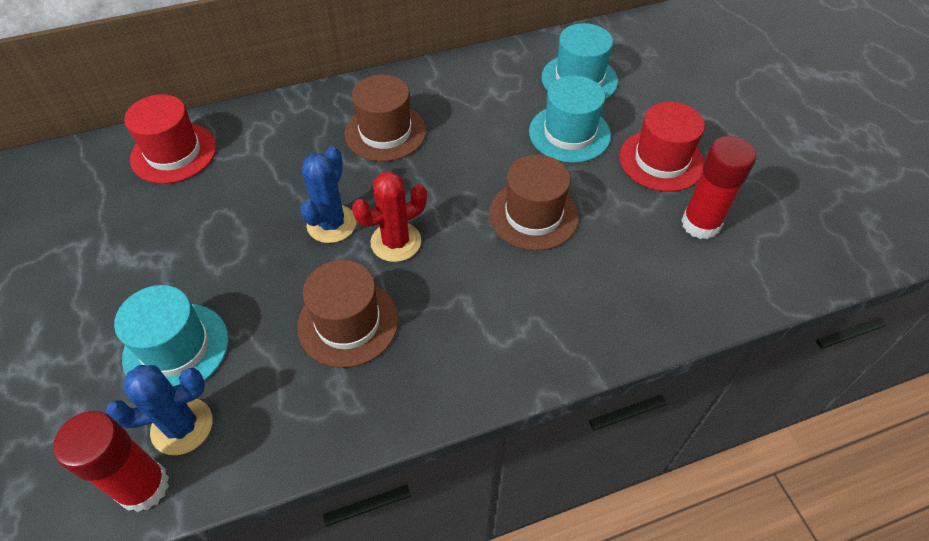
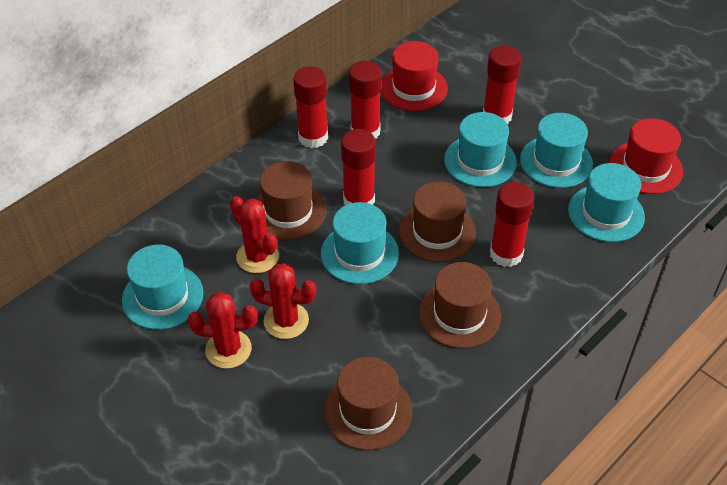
blue cactus: [106,365,213,455] [300,146,356,243] = 2 -> none = 0
brown hat: [297,260,398,368] [345,74,426,162] [489,155,579,251] = 3 -> [255,161,326,240] [324,357,412,450] [399,181,476,262] [419,262,501,348] = 4
red cactus: [352,171,427,262] = 1 -> [188,292,257,369] [230,196,279,273] [250,263,316,339] = 3
red glue stick: [53,411,169,512] [681,136,756,239] = 2 -> [293,67,328,148] [341,129,376,205] [349,61,382,139] [483,46,521,124] [490,182,534,267] = 5
turquoise hat: [114,285,228,386] [529,75,611,163] [541,23,618,100] = 3 -> [122,245,203,330] [321,202,399,284] [444,112,517,187] [520,113,593,188] [568,163,645,242] = 5

